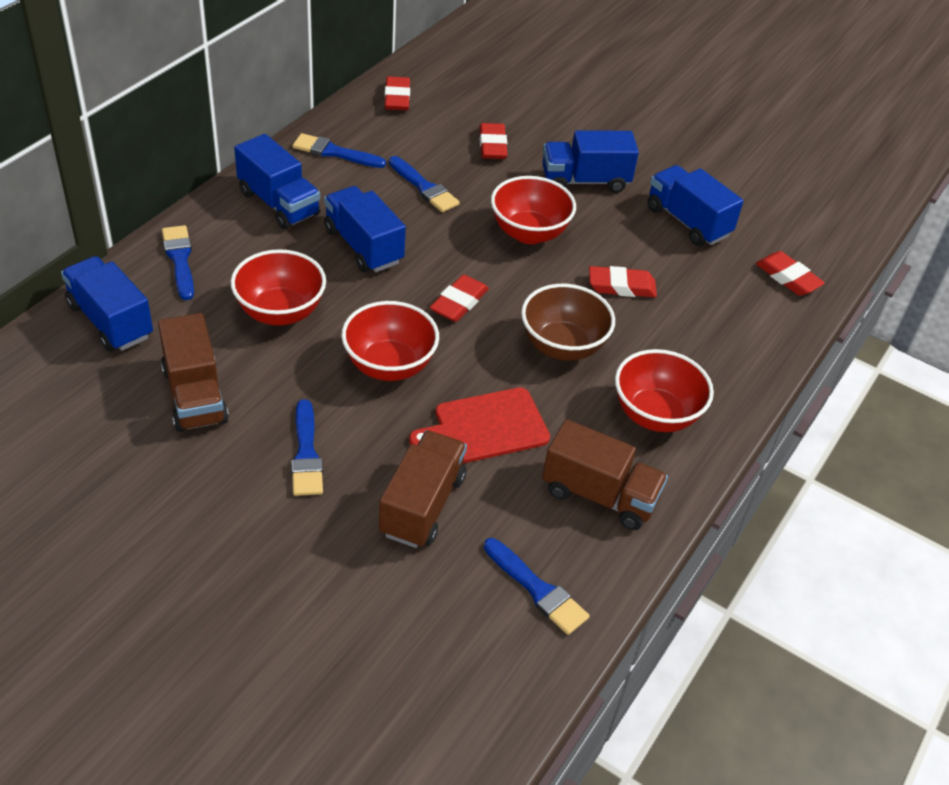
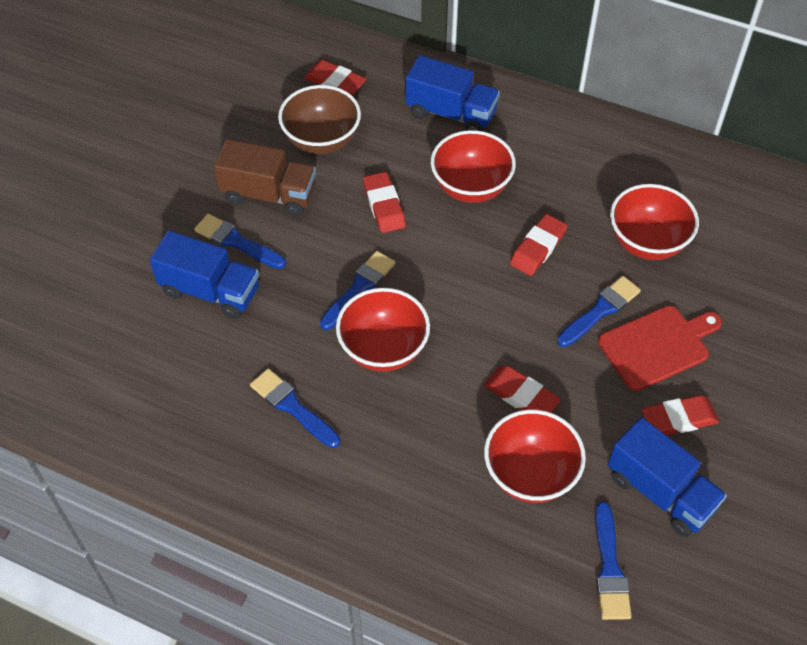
blue truck: [61,256,153,352] [234,134,321,229] [324,186,406,272] [542,130,639,193] [647,165,744,246] = 5 -> [150,231,259,319] [405,55,500,131] [608,417,727,537] = 3
brown truck: [158,313,229,432] [379,430,467,548] [542,419,668,530] = 3 -> [214,139,316,216] = 1

